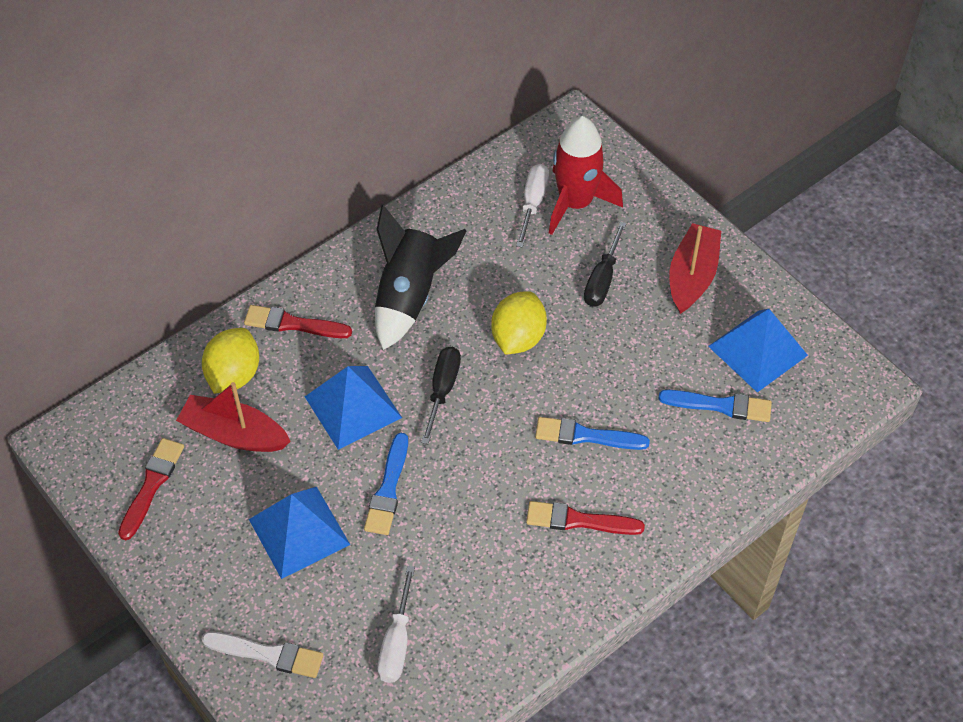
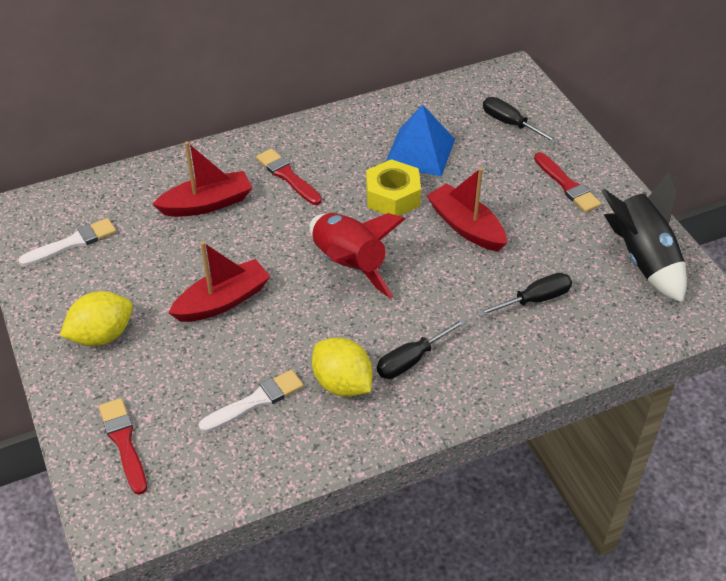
black screwdriver: [421,347,461,444] [584,222,627,307] = 2 -> [377,318,467,379] [477,273,572,317] [483,97,559,143] = 3
blue brush: [364,433,408,535] [535,417,650,450] [658,390,772,422] = 3 -> none = 0
blue pyramid: [249,487,350,579] [305,366,402,450] [708,309,808,392] = 3 -> [386,104,455,177] = 1
red boat: [176,382,291,452] [669,223,721,314] = 2 -> [152,142,252,217] [169,241,271,322] [426,168,507,251] = 3
white brush: [202,632,323,678] = 1 -> [18,218,116,266] [198,370,304,433] = 2
white screwdriver: [377,566,415,683] [516,164,549,248] = 2 -> none = 0
yellow nut: none = 0 -> [366,159,421,216] = 1

